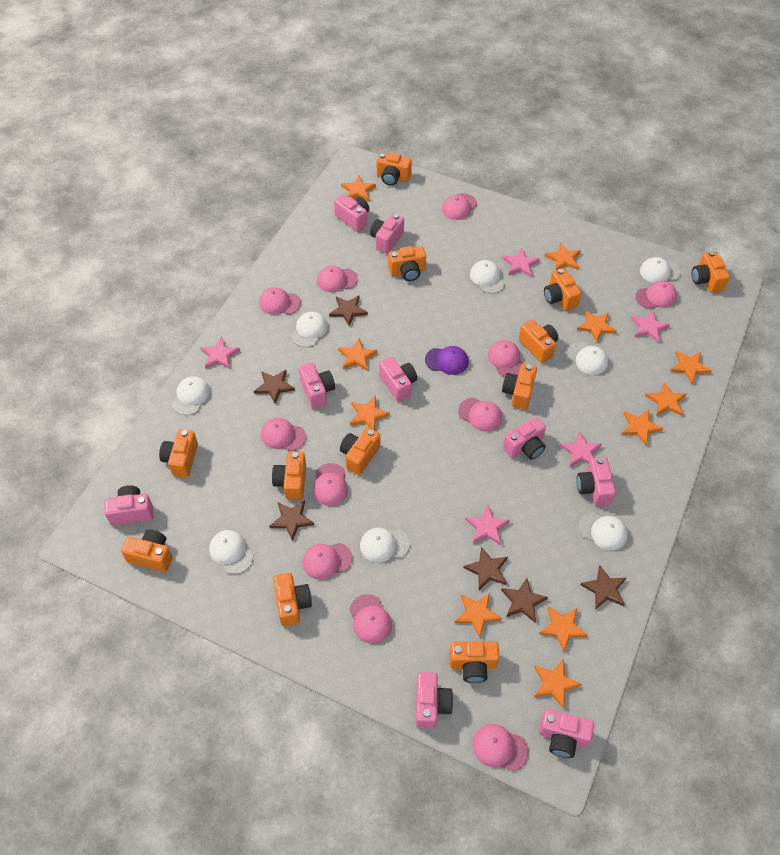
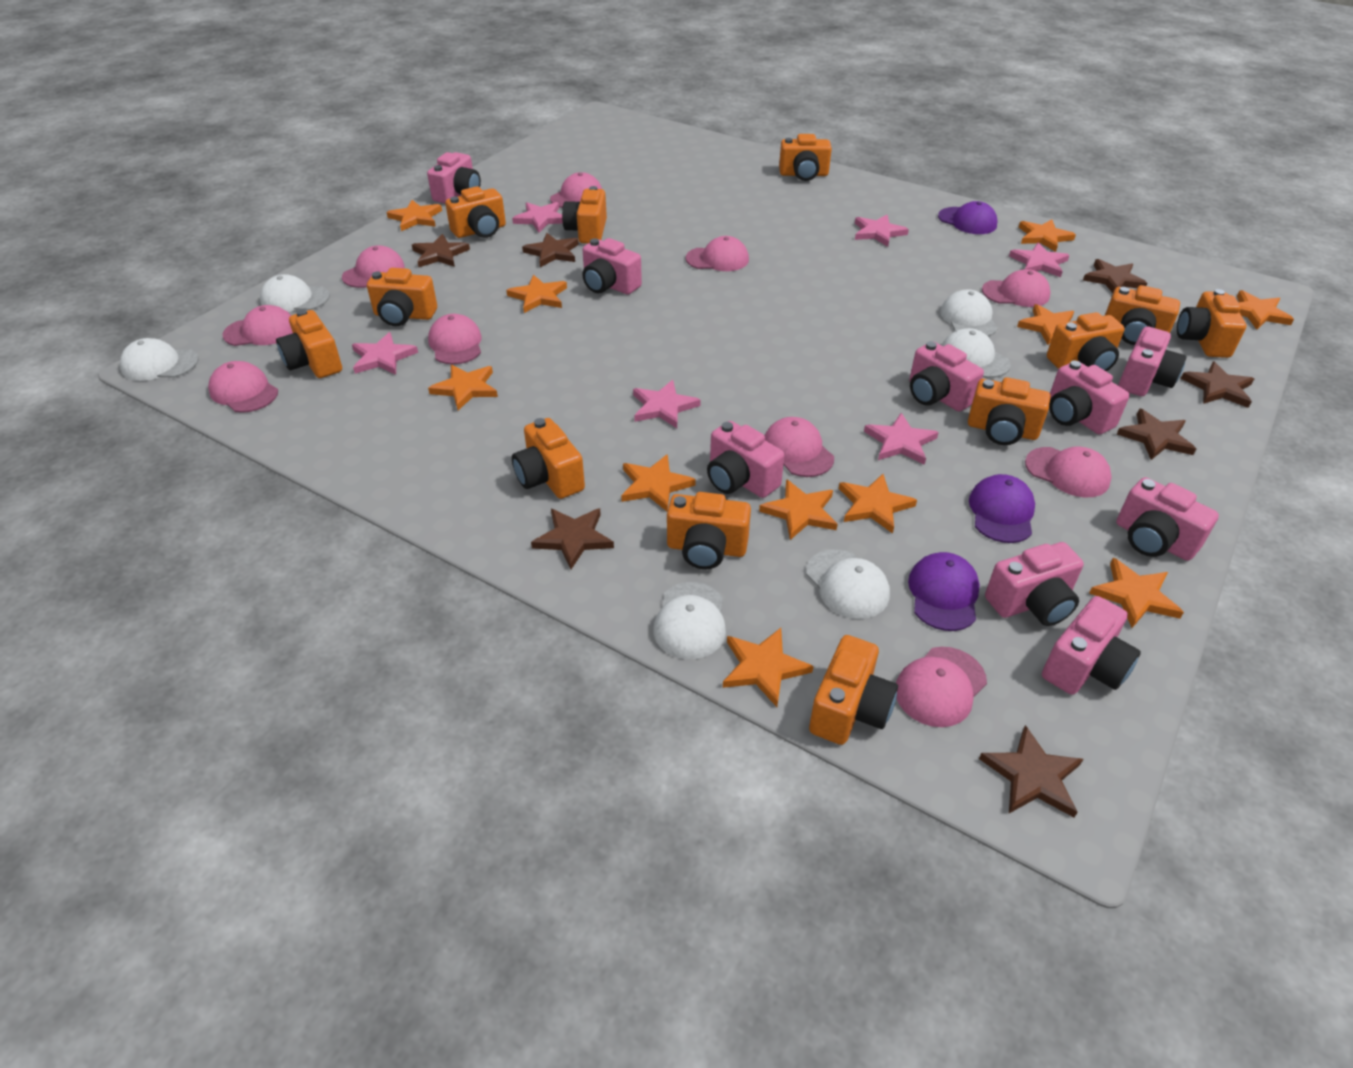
brown star: [254,370,295,404] [269,500,314,541] [329,296,368,326] [463,547,508,590] [501,578,548,623] [580,566,626,610] = 6 -> [412,234,470,267] [522,233,579,267] [531,508,614,569] [979,725,1083,817] [1083,259,1147,293] [1117,408,1196,460] [1181,362,1254,408] = 7
pink cap: [259,287,301,314] [261,418,306,451] [302,543,352,579] [313,463,348,506] [317,266,358,292] [349,594,392,644] [442,193,477,220] [458,398,502,432] [472,724,529,771] [488,340,523,377] [636,281,677,309] = 11 -> [208,361,278,413] [222,305,293,346] [342,245,405,288] [428,314,481,364] [550,172,602,208] [686,236,749,271] [764,417,834,477] [896,647,987,727] [982,269,1051,307] [1025,446,1112,498] = 10
pink star: [200,336,240,369] [465,505,510,545] [502,248,540,277] [559,431,602,467] [631,310,670,343] = 5 -> [352,332,418,375] [512,202,563,233] [633,380,701,428] [855,215,909,247] [864,413,939,465] [1009,242,1069,277] = 6
purple cap: [425,346,469,375] = 1 -> [908,552,980,631] [938,201,998,234] [969,474,1035,543] = 3
white cap: [172,376,210,415] [209,530,253,574] [291,312,328,347] [360,528,410,563] [470,260,505,294] [567,342,608,375] [578,512,628,551] [640,257,681,283] = 8 -> [120,338,199,381] [260,274,330,312] [653,582,726,659] [806,549,890,619] [940,289,998,337] [942,328,1011,378] = 6

